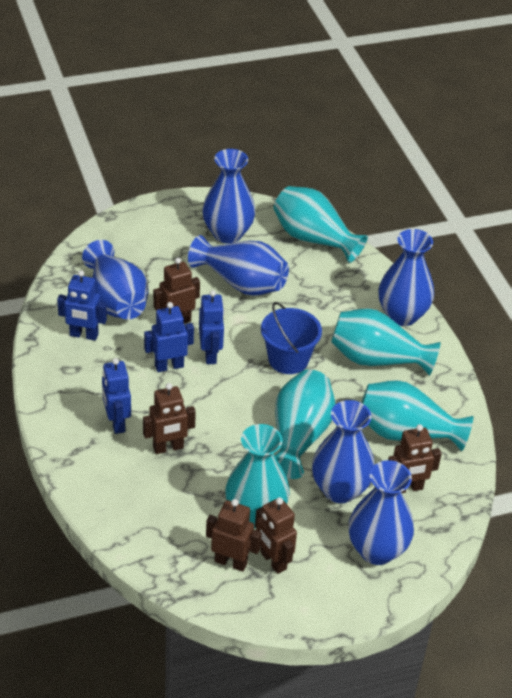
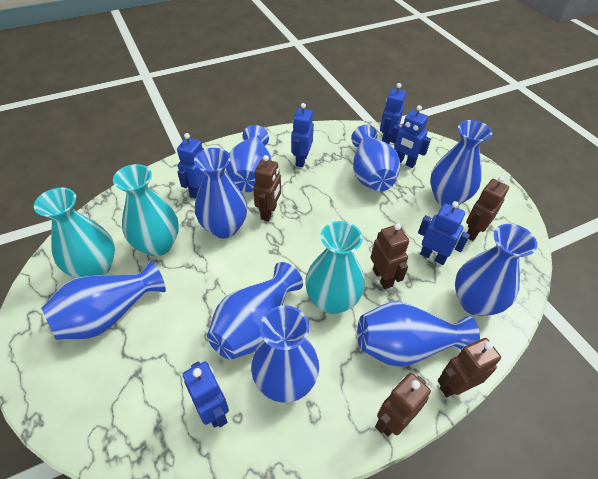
blue bucket: [261,302,322,374] = 1 -> none = 0
blue robot: [57,270,107,341] [102,358,131,434] [144,302,194,372] [199,290,224,364] = 4 -> [177,133,205,199] [183,361,229,428] [291,103,314,167] [380,83,406,144] [390,105,431,168] [418,201,470,265] = 6
blue vase: [82,240,148,319] [188,235,289,296] [202,149,255,244] [312,400,375,503] [349,460,414,565] [379,229,434,326] = 6 -> [41,260,166,340] [194,148,247,238] [207,262,303,360] [226,125,272,192] [251,305,319,403] [351,125,400,191] [357,302,480,367] [430,120,492,206] [455,224,537,316] = 9
turquoise vase: [225,424,290,528] [273,186,368,263] [274,369,336,479] [331,308,441,376] [361,380,473,451] = 5 -> [34,188,115,278] [113,164,179,256] [305,221,365,314] = 3

